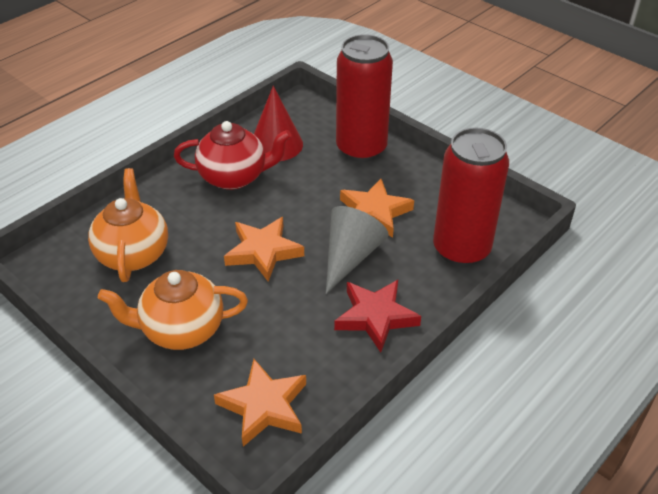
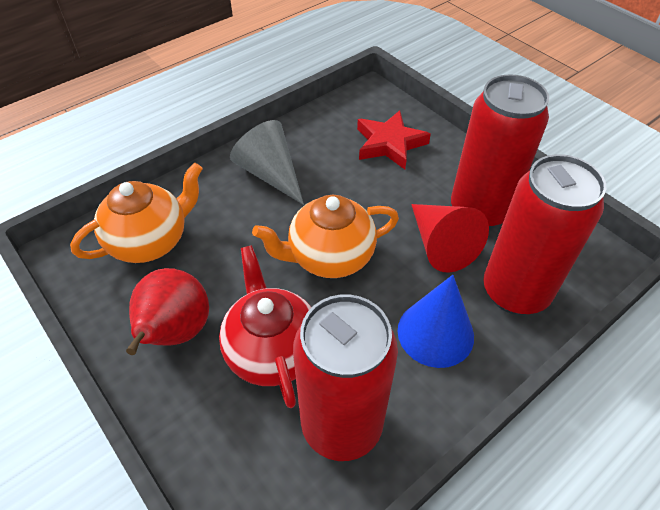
blue cone: none = 0 -> [397,275,474,368] = 1
orange star: [214,359,306,447] [224,217,304,282] [340,179,414,238] = 3 -> none = 0
red can: [336,34,393,162] [433,128,509,267] = 2 -> [293,294,398,461] [451,74,549,229] [483,154,606,315] = 3
red pear: none = 0 -> [126,268,209,355] = 1

